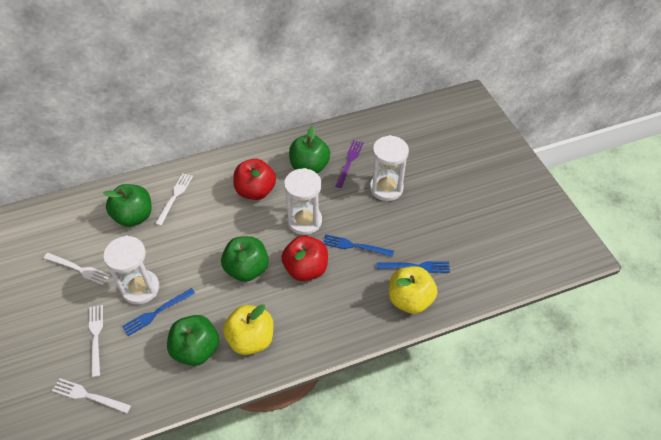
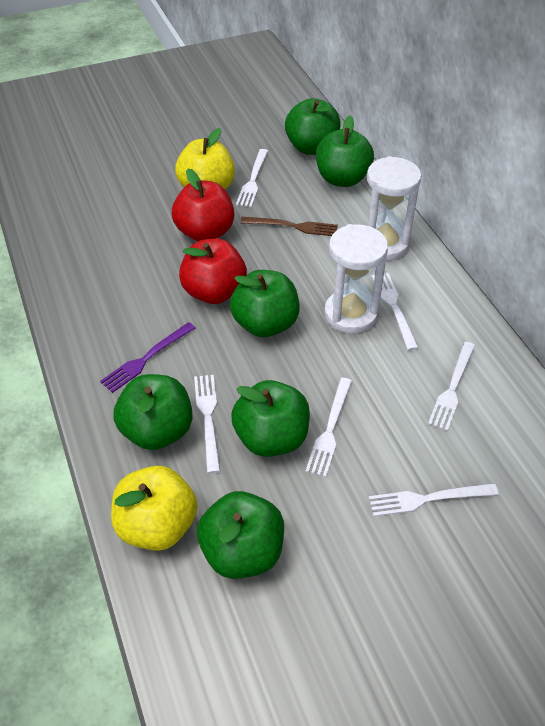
blue fork: [122,288,195,336] [323,234,394,257] [377,261,450,273] = 3 -> none = 0
brown fork: none = 0 -> [241,217,338,236] = 1
green apple: [103,184,152,227] [167,315,219,366] [221,236,269,282] [289,126,330,173] = 4 -> [113,374,193,450] [197,491,284,579] [230,270,300,337] [231,380,310,457] [285,98,341,155] [316,116,374,187] = 6
white fork: [44,253,110,285] [52,378,131,413] [89,305,103,377] [155,173,193,226] = 4 -> [194,375,220,473] [236,149,268,207] [306,378,352,477] [368,483,498,517] [372,273,418,350] [428,342,475,431] = 6
white hourglass: [103,236,159,305] [284,168,322,235] [370,135,409,201] = 3 -> [324,224,388,333] [367,156,421,260] = 2

